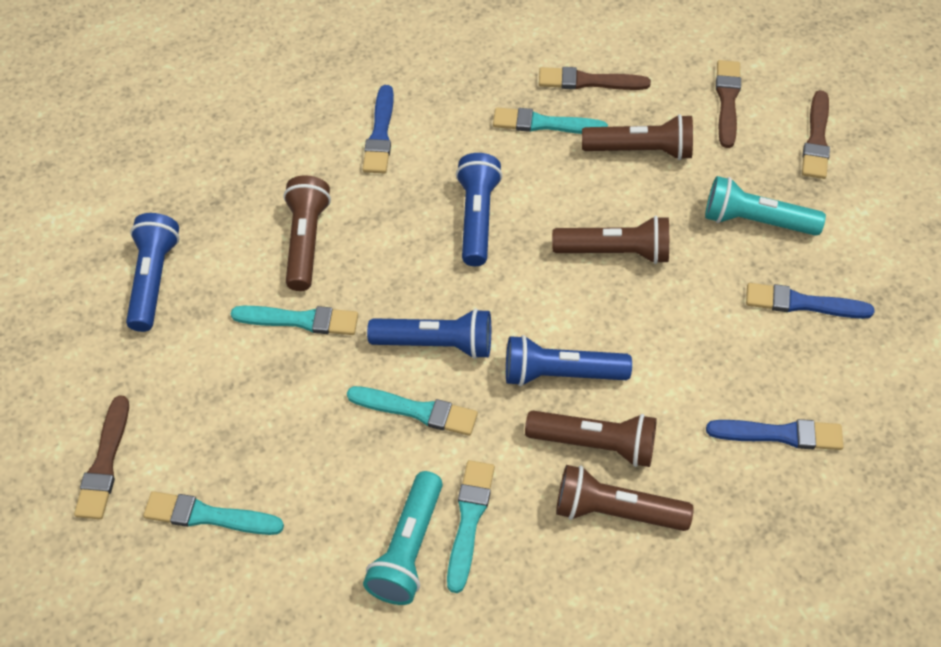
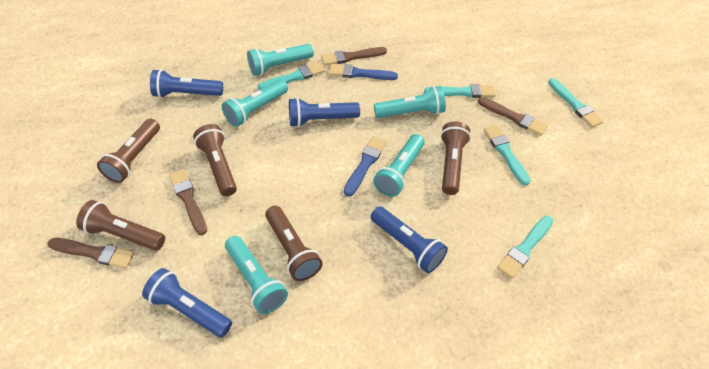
blue brush: [363,85,394,173] [706,419,844,450] [746,283,874,319] = 3 -> [329,64,398,80] [344,136,387,197] = 2
turquoise flashlight: [363,471,443,605] [705,176,826,236] = 2 -> [222,79,288,127] [225,236,288,314] [247,44,314,76] [373,134,425,197] [374,86,446,118] = 5

